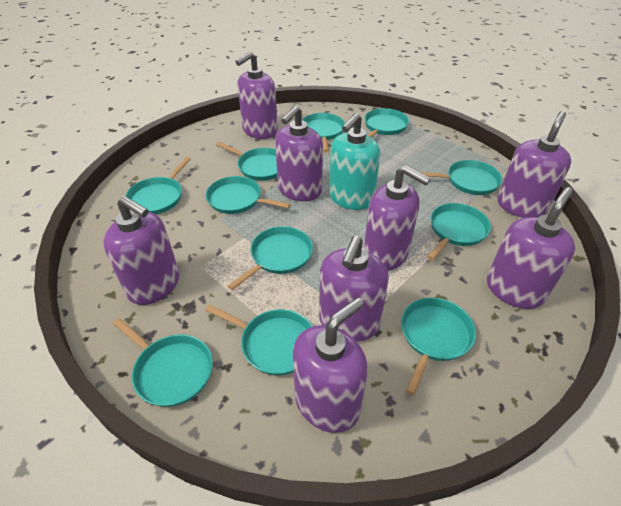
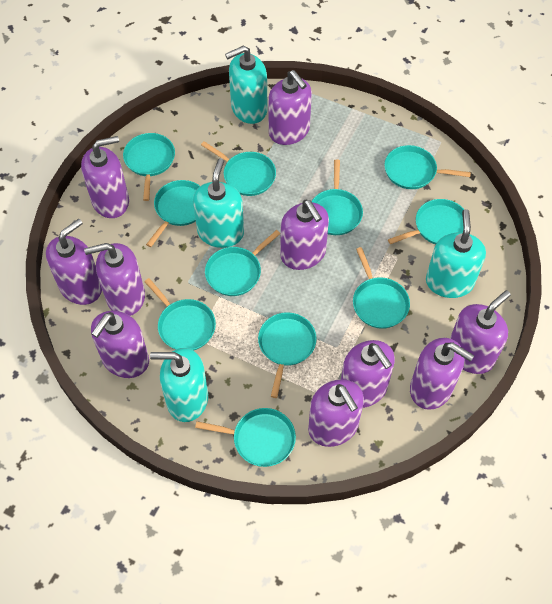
purple soap dispenser: [103,196,179,305] [235,52,278,139] [275,105,323,201] [293,298,368,433] [319,236,389,342] [364,165,431,271] [487,187,576,309] [497,111,571,218] = 8 -> [46,219,102,305] [81,136,129,218] [84,243,145,316] [91,311,149,378] [268,70,312,145] [280,200,329,270] [308,379,364,447] [341,340,395,408] [410,338,474,410] [450,290,511,374] = 10
turquoise soap dispenser: [329,113,380,210] = 1 -> [150,348,208,422] [193,158,244,248] [225,45,267,124] [426,209,486,298] = 4

